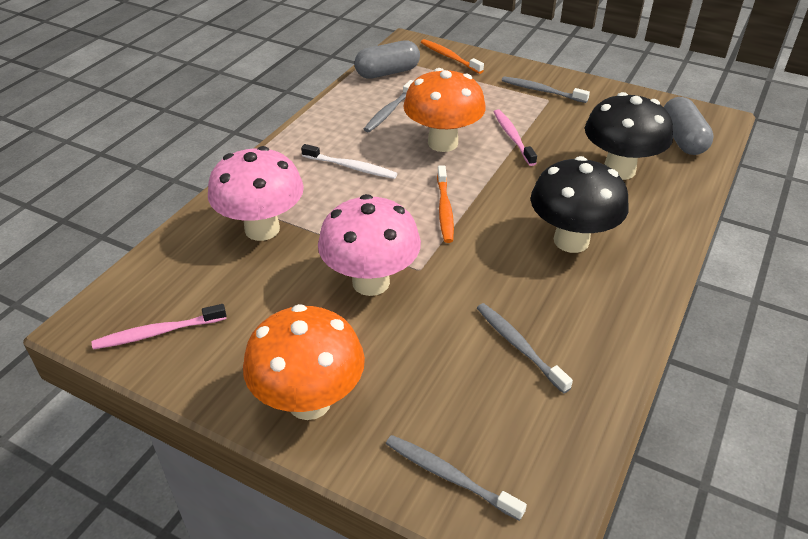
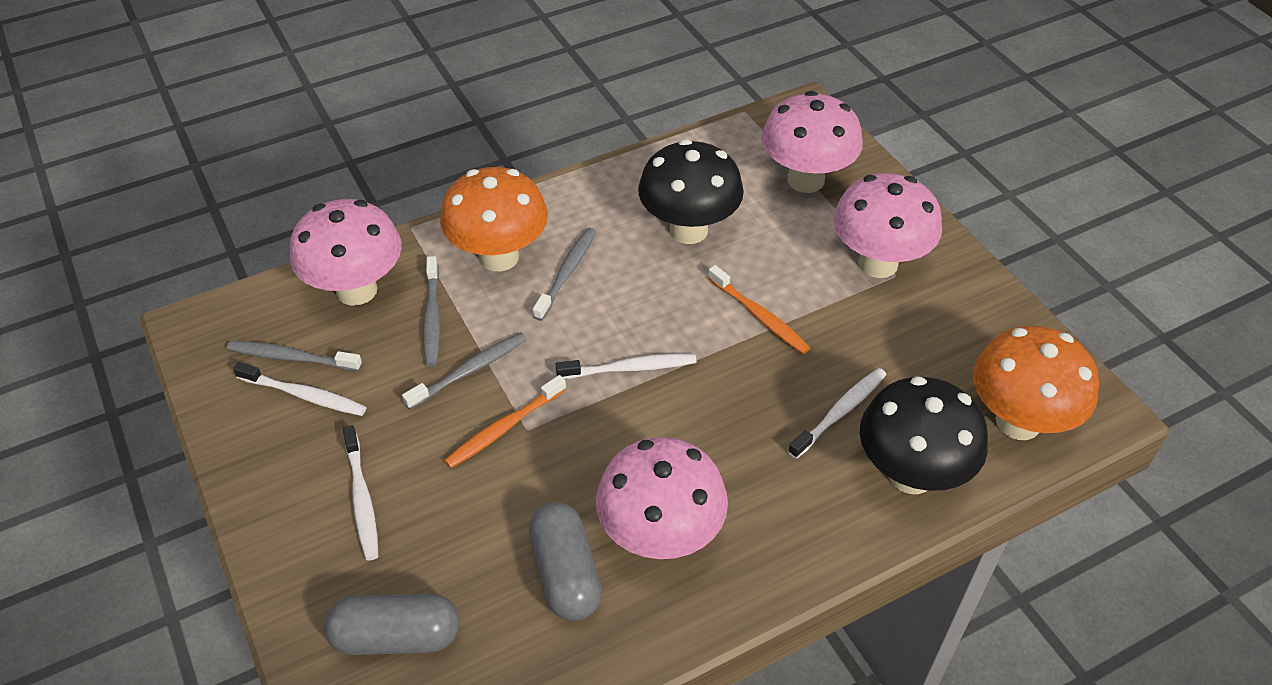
pink mushroom: [208,146,304,241] [318,194,421,296] = 2 -> [290,199,402,305] [596,437,728,559] [761,91,863,193] [833,173,942,278] = 4
pink toothbrush: [92,304,227,349] [494,109,537,166] = 2 -> none = 0
white toothbrush: [301,144,397,179] = 1 -> [233,362,367,416] [343,425,379,561] [556,354,696,379] [788,368,886,459] = 4

